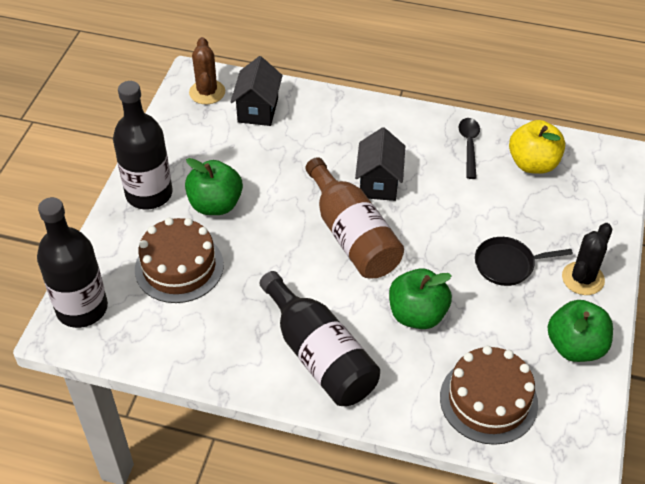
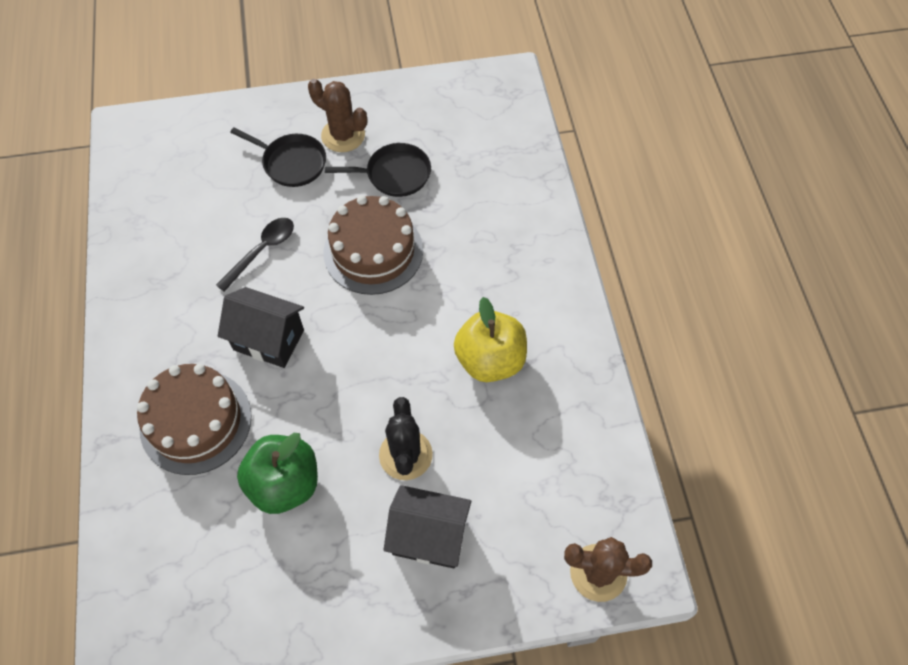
black bottle: [37,197,108,328] [113,81,173,209] [259,271,380,406] = 3 -> none = 0
black pan: [475,237,573,286] = 1 -> [230,127,326,187] [325,143,431,197] = 2
brown bottle: [306,157,404,278] = 1 -> none = 0
brown cactus: [189,37,225,104] = 1 -> [308,79,367,152] [564,537,652,602] = 2
green apple: [185,158,243,215] [389,268,452,329] [548,300,613,362] = 3 -> [237,433,318,514] = 1

